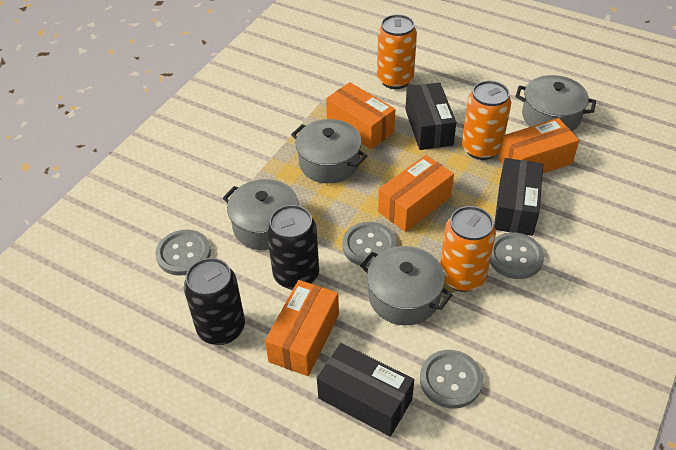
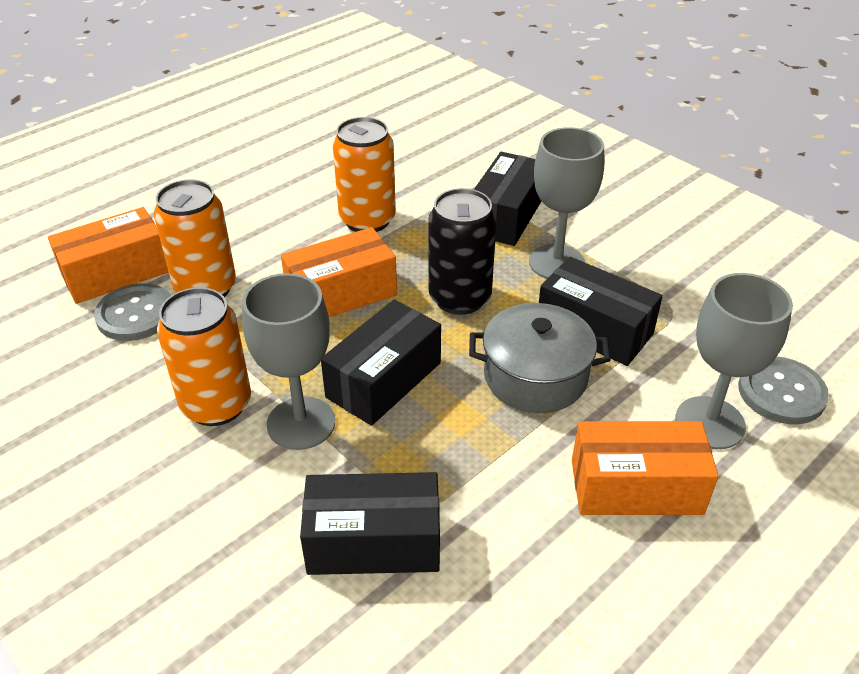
black box: [317,343,414,437] [405,82,456,150] [494,158,543,236] = 3 -> [300,472,440,575] [321,300,441,426] [474,152,541,246] [539,257,663,366] = 4
black can: [184,258,245,345] [267,205,319,290] = 2 -> [428,188,497,315] = 1
grey button: [155,229,211,276] [342,222,396,267] [420,350,483,409] [490,232,544,279] = 4 -> [94,283,171,341] [738,357,829,424] = 2
grey goblet: none = 0 -> [242,273,335,450] [529,127,604,279] [675,273,793,449] = 3
grey pot: [223,179,299,250] [291,119,367,184] [360,246,453,326] [515,75,596,131] = 4 -> [469,303,611,413] = 1
orange box: [265,280,339,376] [326,82,395,149] [378,155,454,232] [499,118,579,173] = 4 -> [48,207,169,304] [281,227,397,317] [572,421,719,515] = 3

